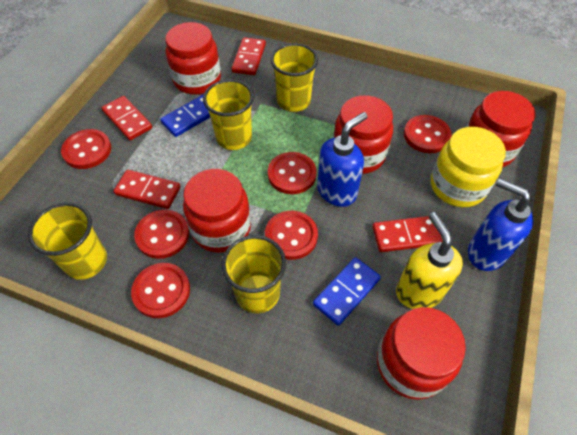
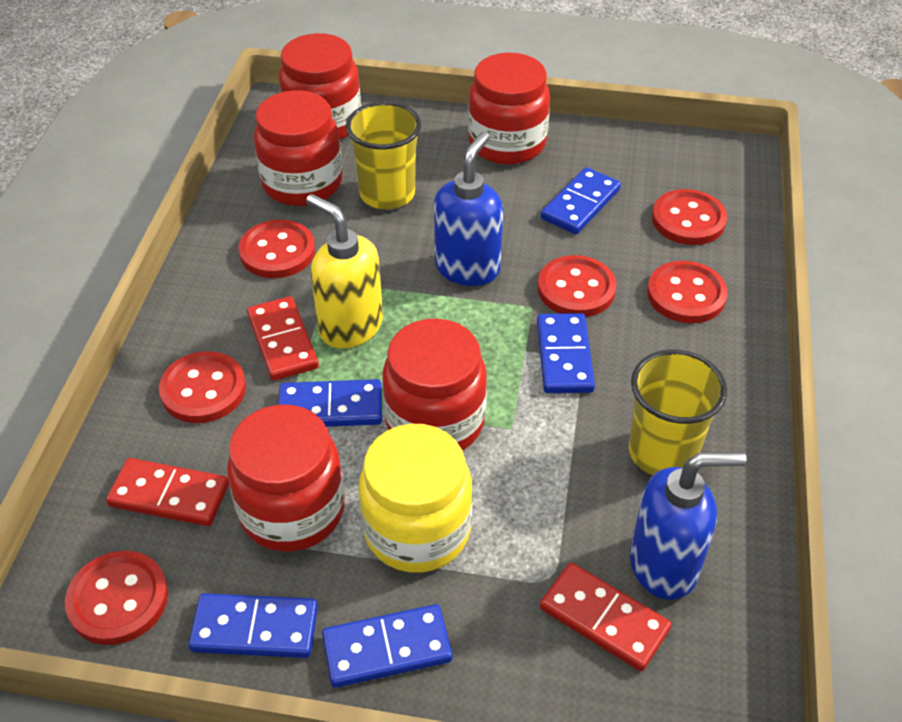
blue domino: [160,95,210,137] [313,257,381,326] = 2 -> [188,593,318,658] [278,379,382,427] [322,604,453,688] [537,313,595,393] [541,167,621,234] = 5
red domino: [102,96,152,141] [114,170,181,209] [232,37,266,75] [372,216,442,252] = 4 -> [106,458,229,526] [247,296,319,381] [540,563,672,671] = 3
yellow cup: [28,203,107,280] [203,79,254,150] [222,235,286,313] [270,43,318,112] = 4 -> [346,101,421,209] [629,349,727,475] = 2

